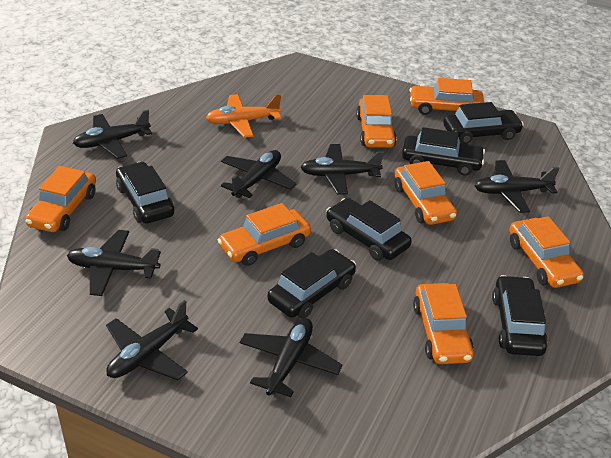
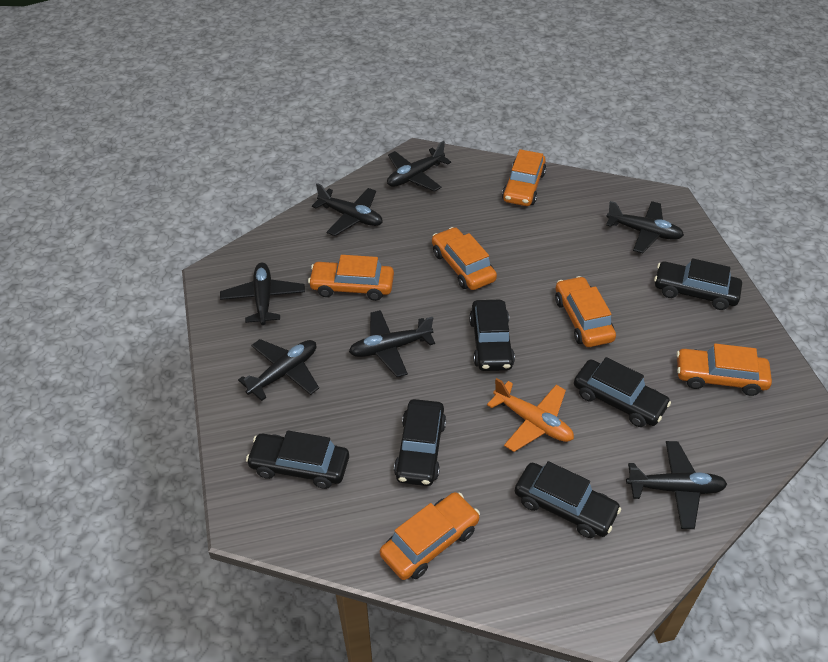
orange car: [25,166,96,232] [218,203,311,266] [356,95,397,148] [395,161,457,225] [410,78,484,115] [413,283,474,364] [509,216,584,288] = 7 -> [308,255,394,301] [380,492,480,580] [432,227,497,290] [502,149,546,206] [555,276,616,347] [676,344,772,396] = 6

